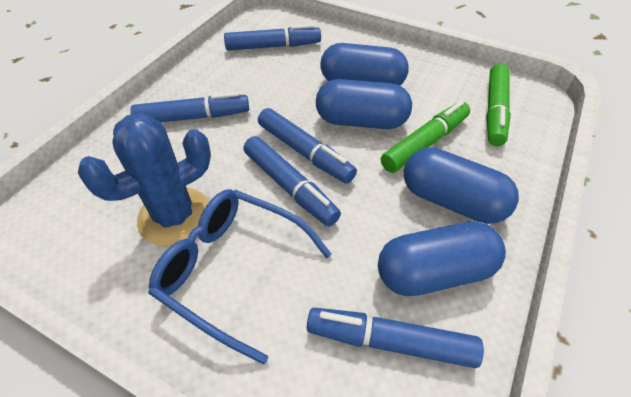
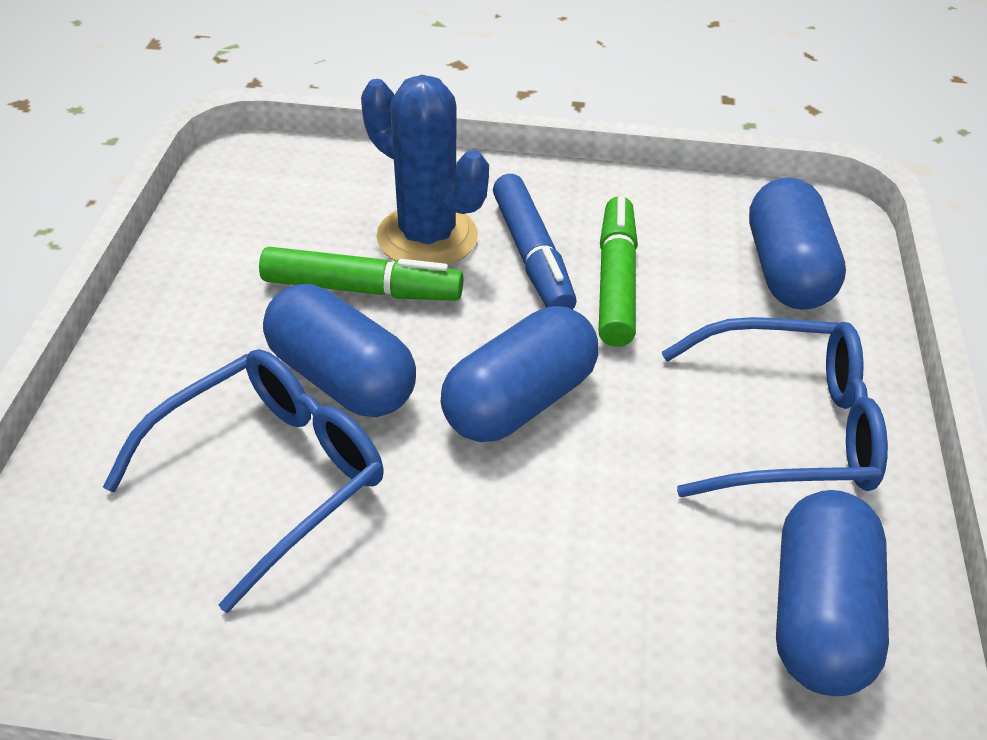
blue glasses: [148,189,332,365] = 1 -> [103,349,384,613] [662,317,888,497] = 2
blue marker: [130,92,249,122] [224,24,321,51] [243,136,341,226] [258,108,357,184] [307,307,484,368] = 5 -> [493,174,576,310] = 1

